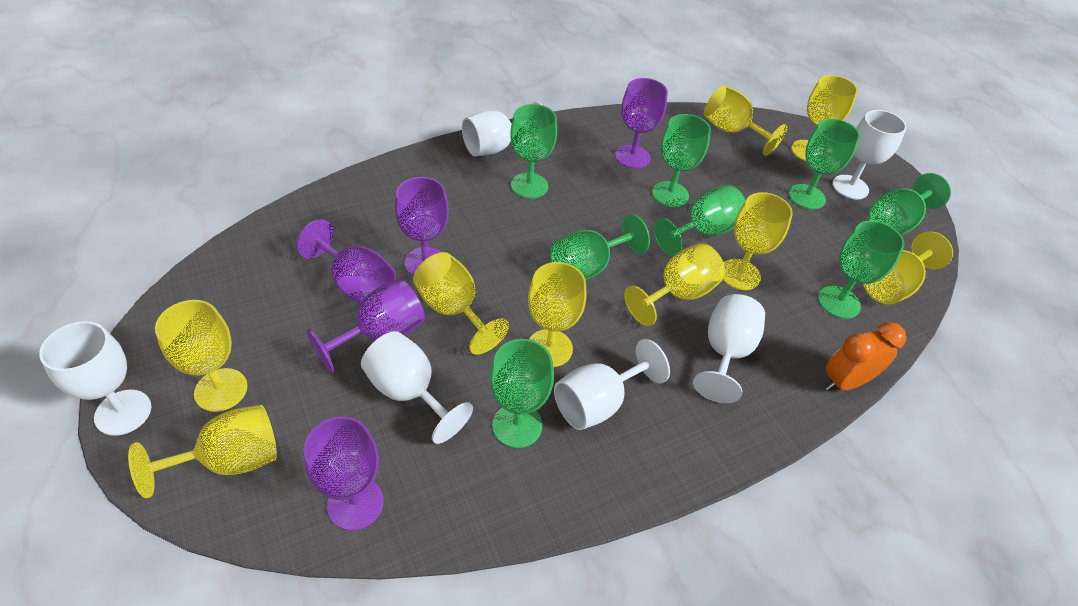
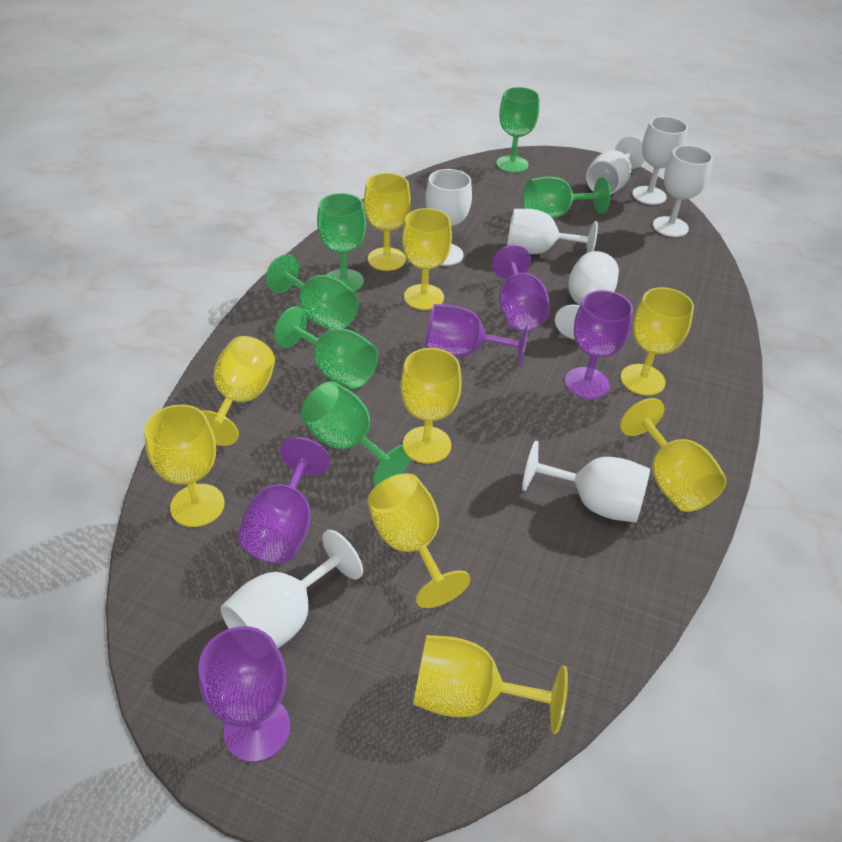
green goblet: [490,339,554,448] [510,104,557,199] [550,214,650,280] [652,114,711,207] [654,185,746,256] [789,118,860,210] [818,220,905,319] [868,173,951,235] = 8 -> [266,254,359,330] [274,306,378,389] [301,381,413,486] [317,193,366,292] [496,87,539,173] [523,176,611,219] = 6
orange clock: [825,322,907,391] = 1 -> none = 0
white goblet: [39,321,151,436] [361,331,473,444] [462,101,542,157] [554,339,670,430] [693,294,765,403] [832,110,907,199] = 6 -> [221,530,363,648] [426,169,472,266] [507,209,598,254] [522,441,650,523] [555,251,619,339] [586,136,645,194] [632,116,688,205] [653,145,713,237] = 8

